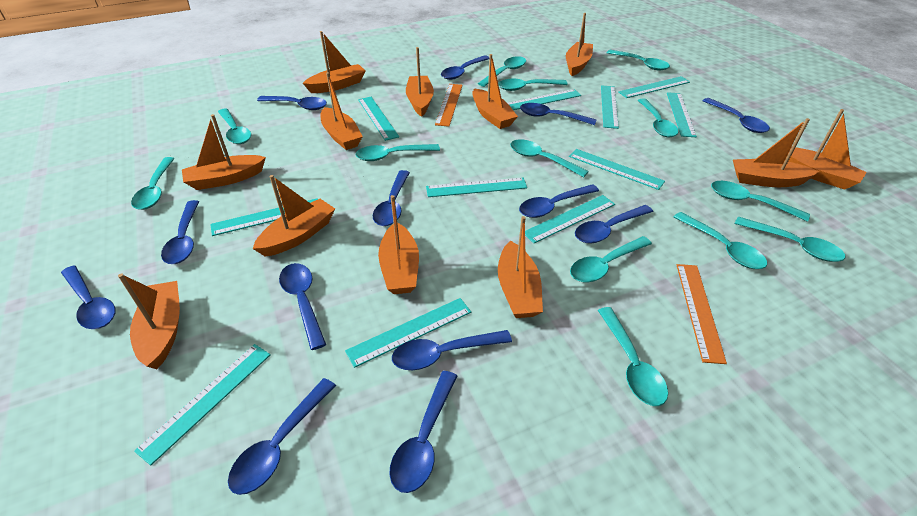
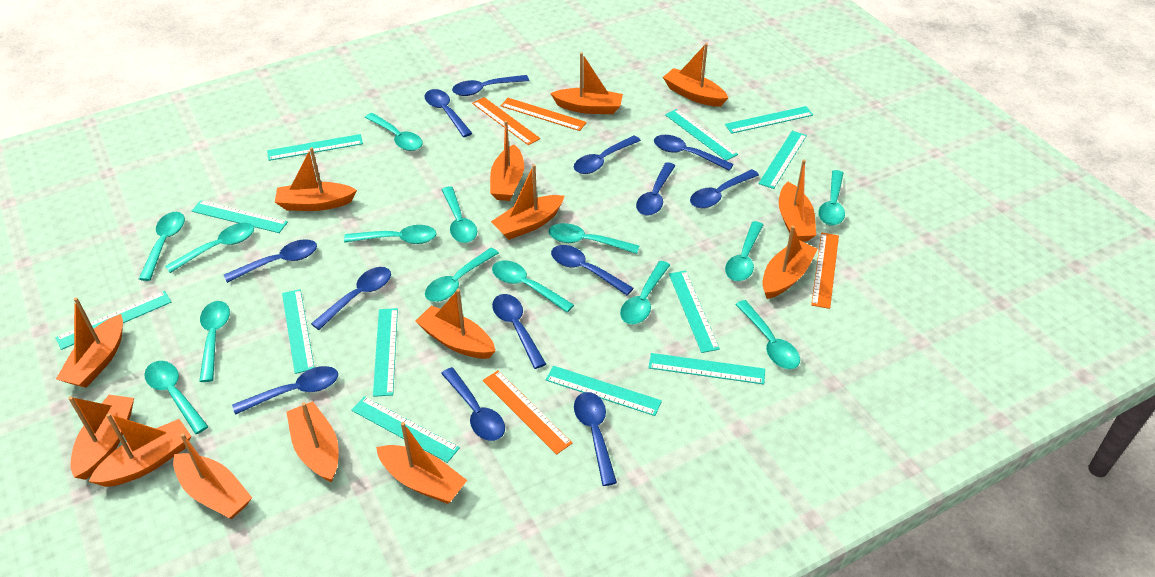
orange boat: [118,274,180,369] [182,114,266,190] [253,175,335,257] [303,31,366,93] [321,72,363,150] [378,195,419,294] [406,47,434,117] [472,54,518,129] [498,216,543,318] [566,13,593,76] [733,118,819,187] [784,109,867,190] = 12 -> [56,297,123,388] [68,395,134,480] [88,413,191,487] [173,433,252,519] [275,147,357,211] [287,401,339,483] [376,422,467,504] [415,289,495,359] [490,121,524,201] [491,164,564,240] [550,52,623,114] [663,43,728,107] [762,226,818,299] [779,159,816,242] = 14
orange ruler: [435,84,463,127] [677,264,727,364] = 2 -> [472,97,540,145] [483,370,572,455] [500,98,587,131] [811,233,839,309] = 4
turquoise ruler: [134,344,271,466] [210,198,318,236] [345,298,471,368] [358,97,399,141] [426,177,527,197] [508,89,581,110] [525,195,615,243] [569,149,665,190] [601,85,619,129] [618,76,690,98] [667,92,697,137] = 11 -> [55,291,171,350] [192,200,288,233] [267,134,363,161] [282,289,315,374] [351,396,460,463] [373,308,398,397] [546,366,662,416] [648,353,765,384] [665,109,738,161] [669,271,720,353] [725,106,813,134] [758,131,807,189] = 12
turquoise spoon: [131,157,175,210] [218,108,251,144] [356,144,440,161] [478,56,526,87] [498,79,568,91] [510,140,589,177] [570,236,652,282] [598,307,668,406] [607,50,670,71] [638,99,678,138] [674,212,767,269] [711,181,810,222] [734,216,845,262] = 13 -> [139,212,185,281] [144,361,209,434] [165,223,254,273] [199,301,230,382] [344,225,436,244] [365,113,423,151] [425,248,499,302] [441,186,477,243] [492,260,574,312] [549,223,639,254] [620,261,670,324] [725,221,763,281] [735,300,800,369] [818,170,845,226] = 14

